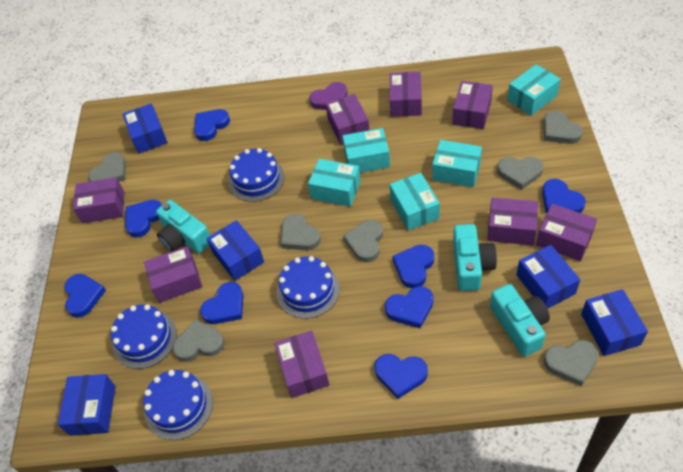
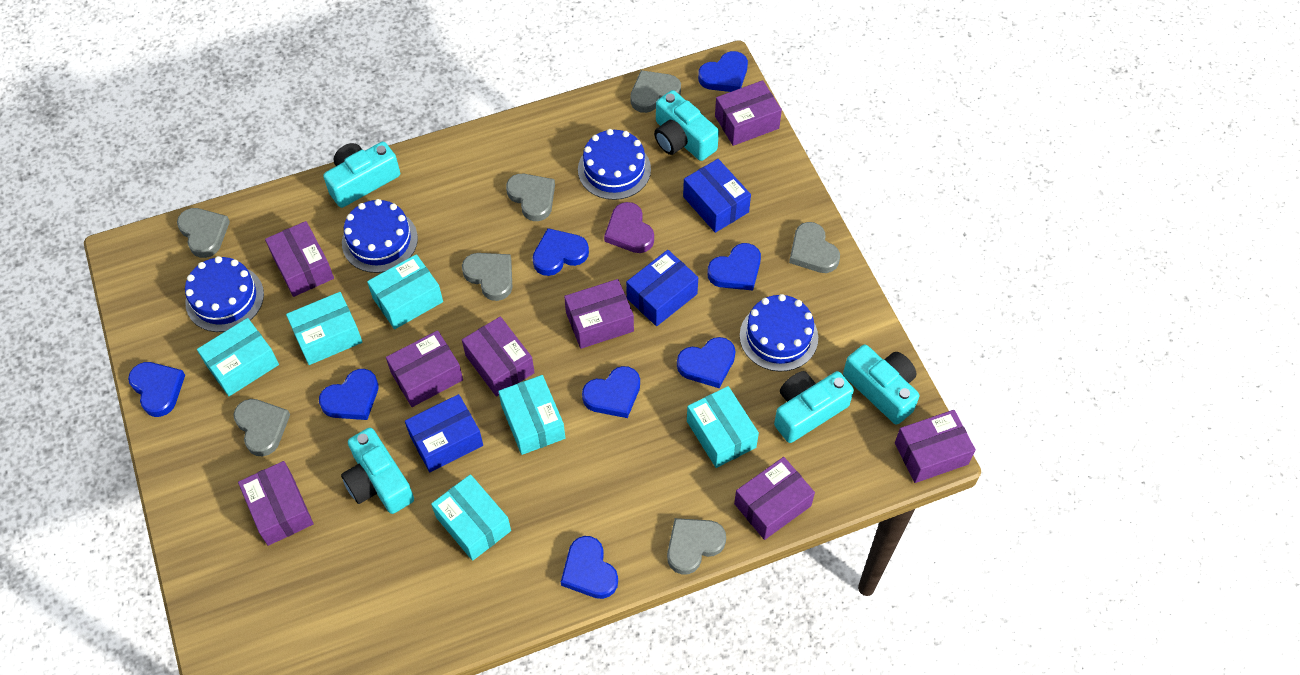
blue box: [58,374,116,436] [123,103,168,154] [207,220,264,281] [517,245,580,309] [581,289,648,356] = 5 -> [405,394,483,472] [626,250,698,326] [683,159,751,233] = 3
turquoise box: [308,159,361,207] [342,128,390,173] [390,173,440,230] [432,140,482,187] [507,64,561,116] = 5 -> [197,318,279,396] [286,292,362,365] [367,254,443,329] [431,474,511,561] [498,375,565,455] [687,386,759,468] = 6
turquoise camera: [156,200,210,254] [453,224,497,291] [490,284,550,356] = 3 -> [323,142,400,208] [341,428,414,514] [654,90,719,161] [774,371,854,443] [843,344,919,425] = 5

